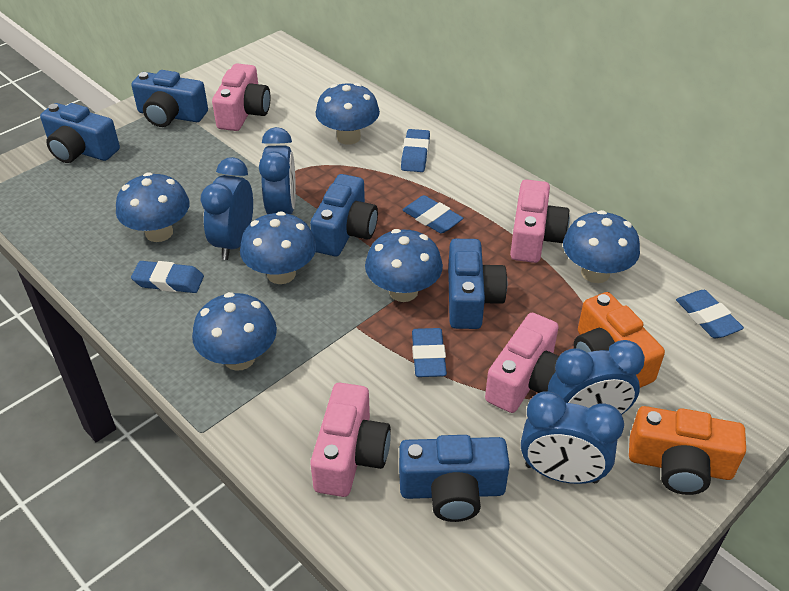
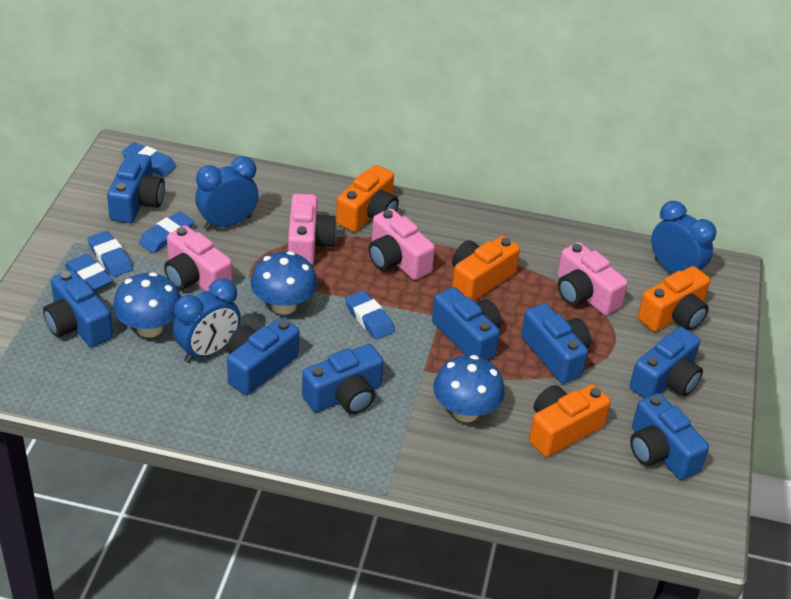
blue camera: [40,103,120,163] [131,70,208,127] [310,174,378,256] [399,435,510,522] [448,239,507,329] = 5 -> [43,269,113,347] [107,153,165,223] [227,318,299,395] [302,344,384,414] [432,287,501,361] [521,303,591,383] [630,327,703,398] [630,393,709,480] = 8
blue clock: [201,157,253,260] [259,127,296,214] [521,391,624,484] [548,340,645,415] = 4 -> [173,278,241,363] [195,156,258,230] [651,201,716,274] = 3
blue mushroom: [116,172,190,242] [192,292,277,371] [240,211,316,284] [316,83,380,145] [365,229,443,302] [563,210,640,283] = 6 -> [113,272,181,338] [250,251,318,315] [433,355,505,422] = 3
orange camera: [574,292,665,388] [629,406,746,495] = 2 -> [336,165,399,232] [452,236,520,301] [529,384,611,457] [638,266,710,331] = 4

